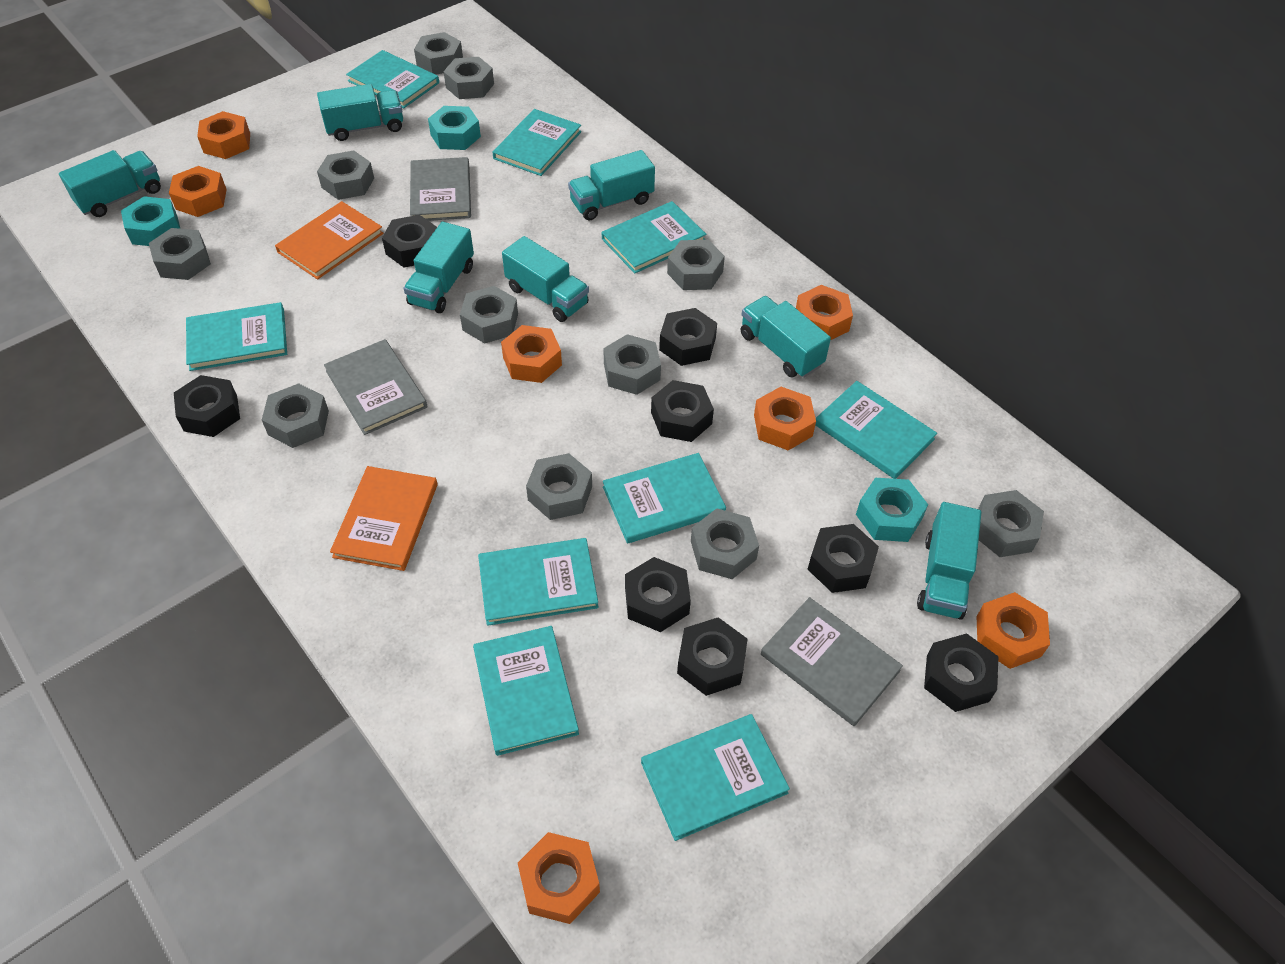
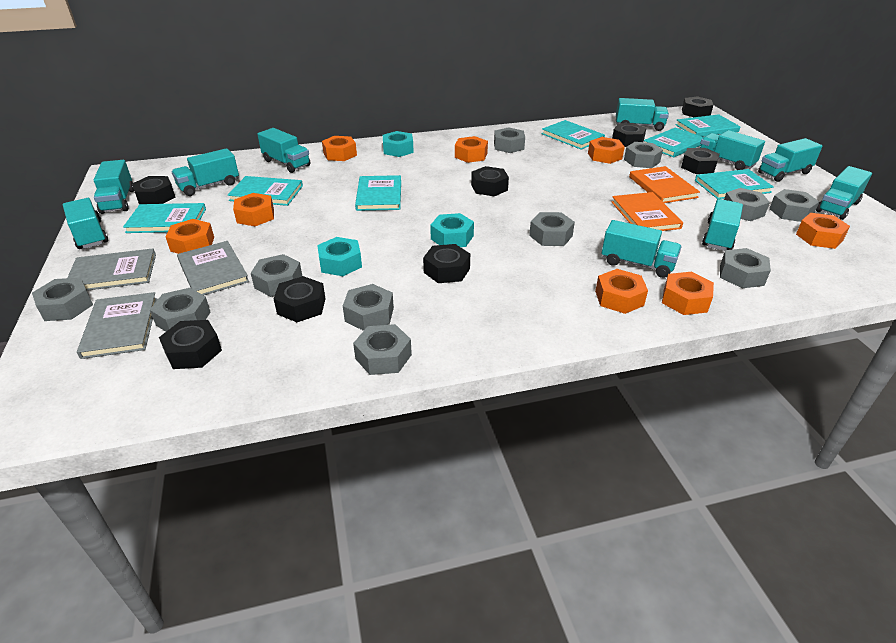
orange nut: [169,166,227,217] [197,111,250,159] [501,325,562,383] [518,832,600,924] [754,387,816,451] [796,285,853,340] [977,592,1050,669] = 7 -> [166,219,214,254] [233,193,274,226] [322,136,357,161] [455,136,488,163] [588,137,625,164] [595,269,648,314] [662,272,714,315] [796,213,850,249] = 8
turquoise book: [186,302,287,371] [346,50,439,108] [473,626,579,756] [478,538,599,626] [492,109,581,176] [602,201,706,273] [603,453,726,543] [641,714,790,841] [816,381,937,479] = 9 -> [123,203,206,233] [228,176,303,206] [355,175,401,211] [541,120,605,150] [644,128,703,157] [675,114,740,137] [695,169,774,199] = 7
turquoise truck: [59,150,161,217] [317,84,403,141] [403,222,474,313] [502,236,589,322] [568,150,655,220] [741,296,831,378] [917,502,981,620] = 7 -> [63,198,108,249] [93,160,134,214] [171,148,239,196] [257,128,311,173] [602,220,682,278] [616,98,669,131] [700,130,765,170] [702,199,743,251] [758,138,822,182] [816,166,872,220] = 10

